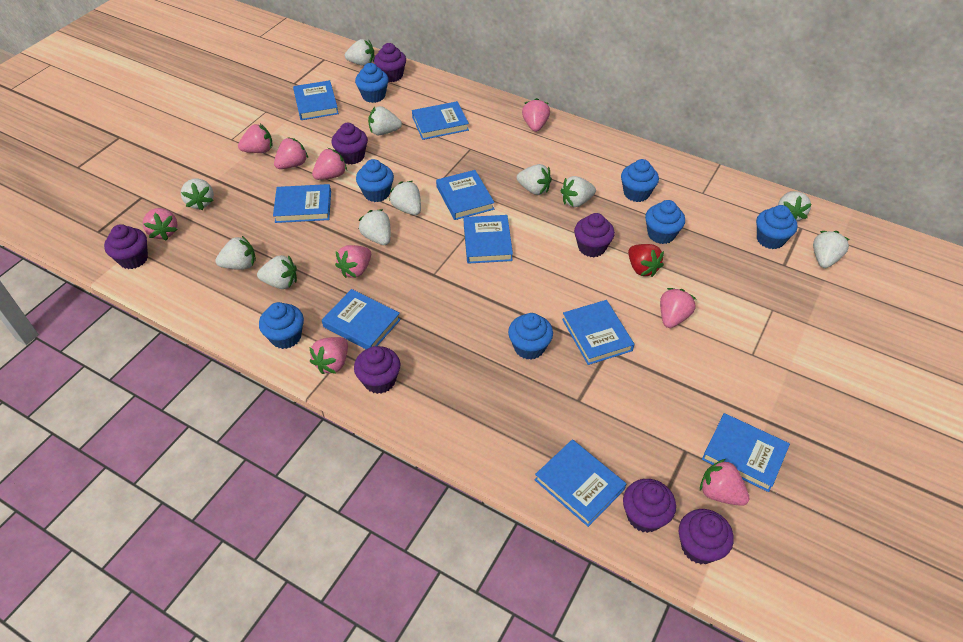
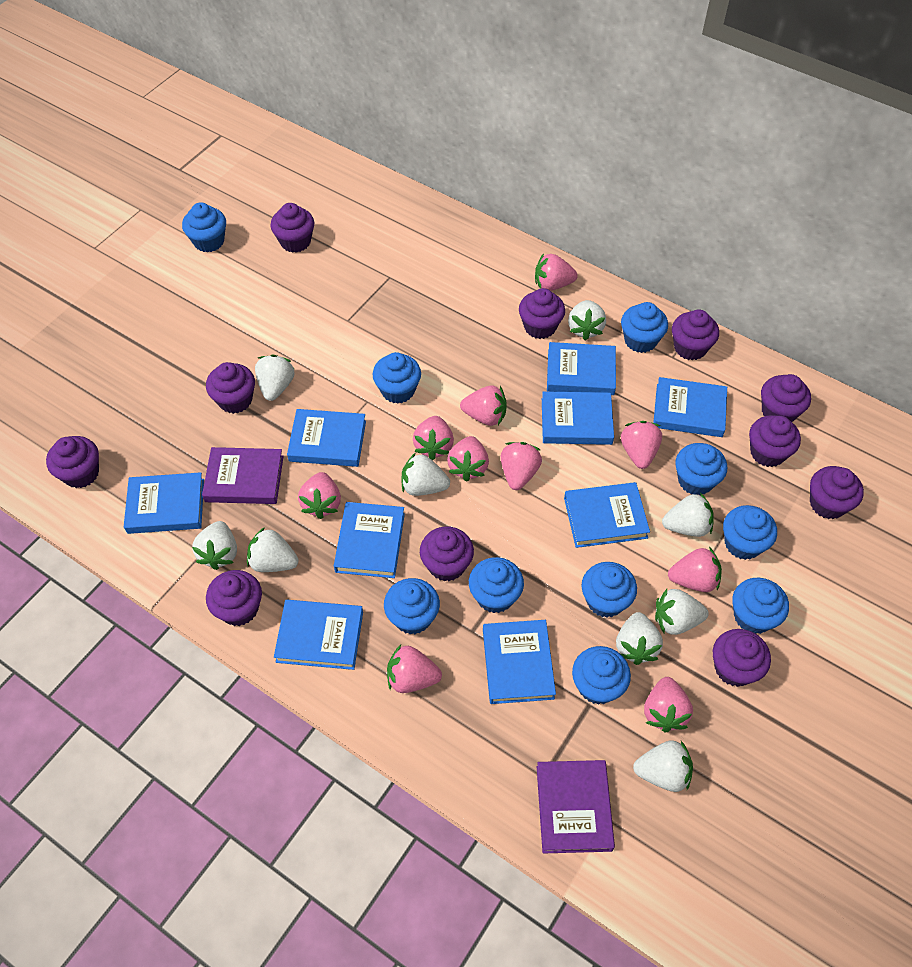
blue cupcake: [259,302,304,349] [355,63,389,103] [356,159,394,202] [508,313,553,360] [621,159,659,202] [645,200,685,244] [756,205,798,249] = 7 -> [182,202,226,252] [373,352,421,404] [384,578,440,635] [469,557,524,613] [572,646,631,705] [582,562,637,618] [621,302,668,353] [675,443,727,495] [723,505,777,560] [732,577,789,634] = 10
pink strawberry: [143,208,178,241] [238,124,273,153] [274,137,308,169] [310,337,348,374] [312,148,347,180] [335,245,371,278] [522,98,550,132] [660,288,696,328] [700,459,750,506] = 9 -> [298,472,341,519] [387,645,442,693] [413,416,454,460] [447,436,489,482] [460,385,507,426] [501,442,542,490] [535,253,578,291] [621,421,662,469] [644,677,693,733] [668,547,722,592] = 10
purple book: none = 0 -> [202,447,284,504] [537,760,615,854] = 2
purple cupcake: [104,224,148,269] [332,123,368,165] [354,346,400,394] [374,43,406,82] [574,213,615,257] [623,479,676,533] [679,509,734,564] = 7 -> [46,436,99,488] [206,362,255,414] [206,570,262,626] [270,203,314,253] [420,527,474,581] [519,288,565,339] [672,309,719,361] [713,629,771,687] [749,415,801,467] [761,374,811,422] [810,466,864,519] = 11
red strawberry: [628,244,664,277] = 1 -> none = 0
white strawberry: [181,178,214,210] [215,236,256,270] [257,255,297,289] [345,39,375,66] [359,209,391,245] [368,106,402,135] [389,181,421,215] [517,164,552,195] [560,176,596,207] [778,191,812,221] [813,231,849,268] = 11 -> [192,521,237,570] [247,527,299,572] [255,355,294,401] [401,453,450,496] [568,300,606,340] [616,612,663,665] [633,740,693,792] [655,589,709,635] [662,493,714,537] = 9

